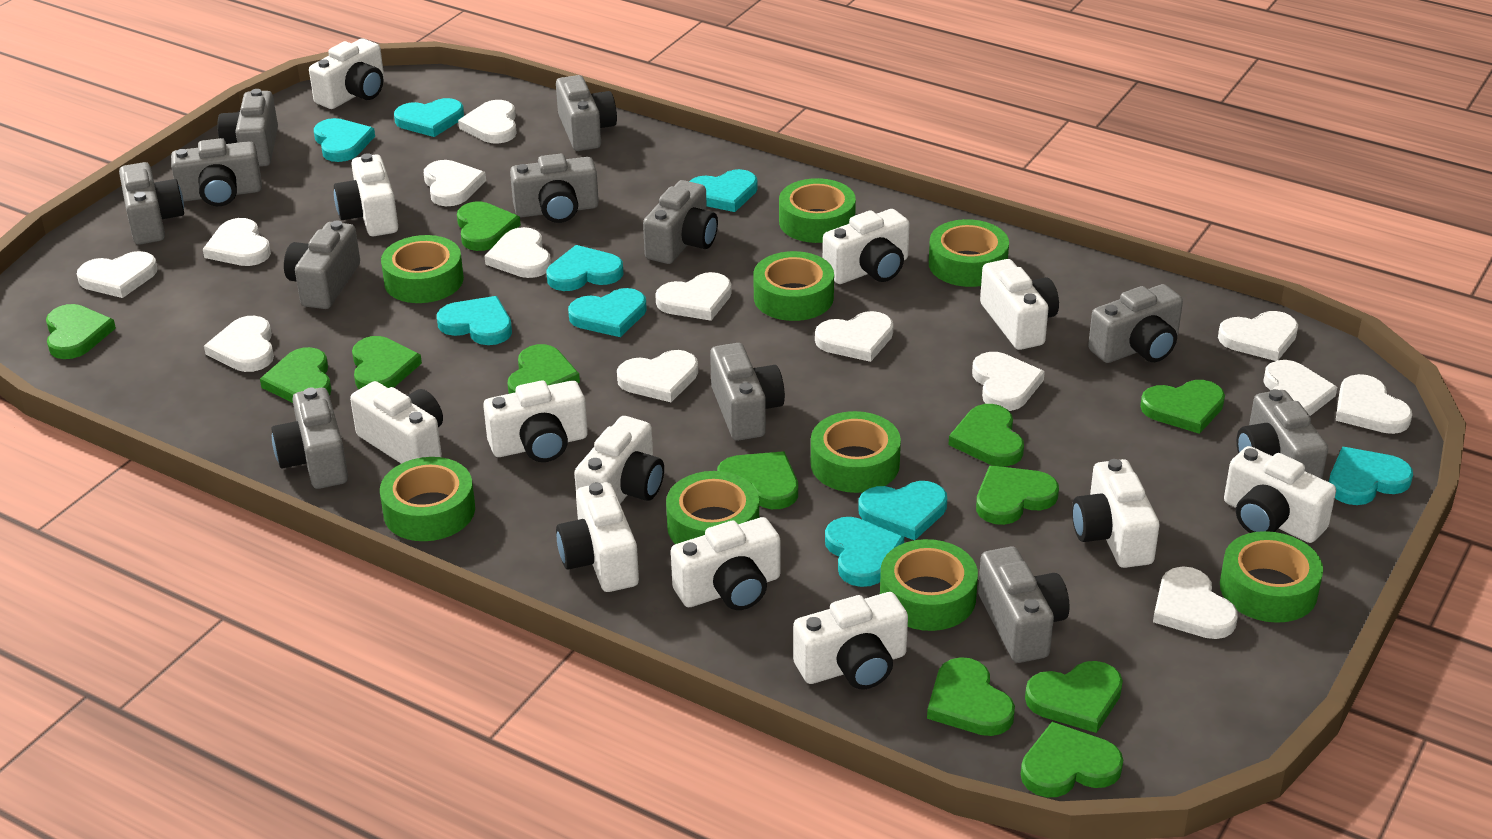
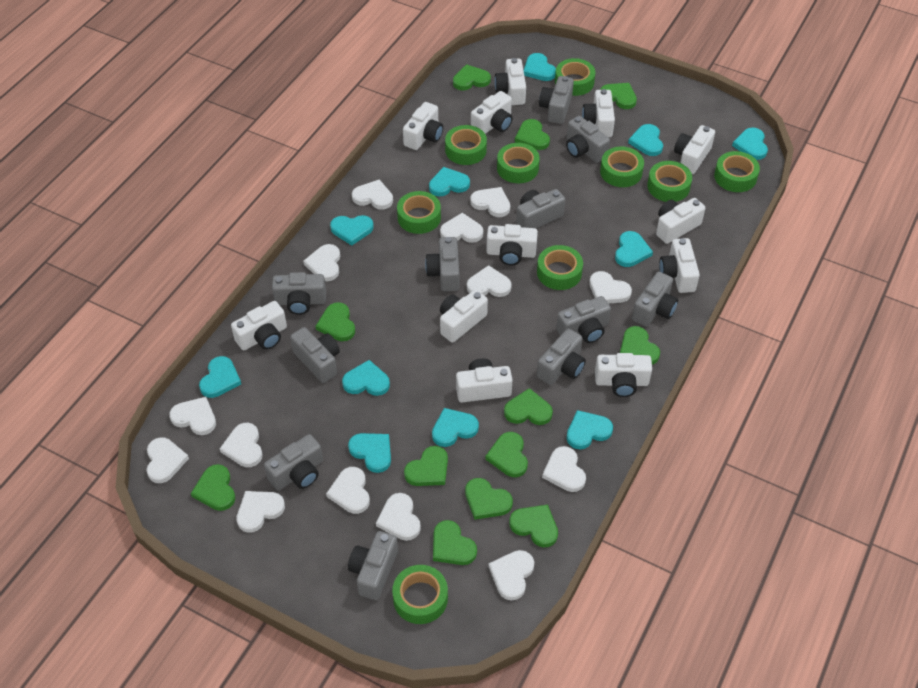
grey camera: [119,162,184,245] [171,138,262,206] [217,89,278,167] [271,388,348,489] [284,220,360,309] [510,154,599,223] [556,75,617,151] [643,180,718,264] [710,343,785,441] [978,547,1070,663] [1088,284,1183,363] [1237,389,1328,479] = 12 -> [264,434,323,490] [272,272,326,315] [290,327,340,383] [348,531,398,600] [425,237,459,291] [516,189,565,228] [537,329,586,385] [539,76,574,124] [556,296,611,343] [566,116,610,163] [632,272,678,327] = 11
turquoise heart: [314,118,375,162] [394,98,464,137] [437,296,512,345] [547,245,624,291] [568,288,647,337] [689,169,758,212] [825,517,904,587] [858,481,947,540] [1329,447,1413,505] = 9 -> [199,356,241,398] [330,215,374,246] [342,360,390,396] [348,433,391,473] [429,167,470,196] [432,408,479,447] [523,53,556,81] [566,410,613,450] [615,231,653,267] [628,124,663,156] [732,127,768,160] = 11

